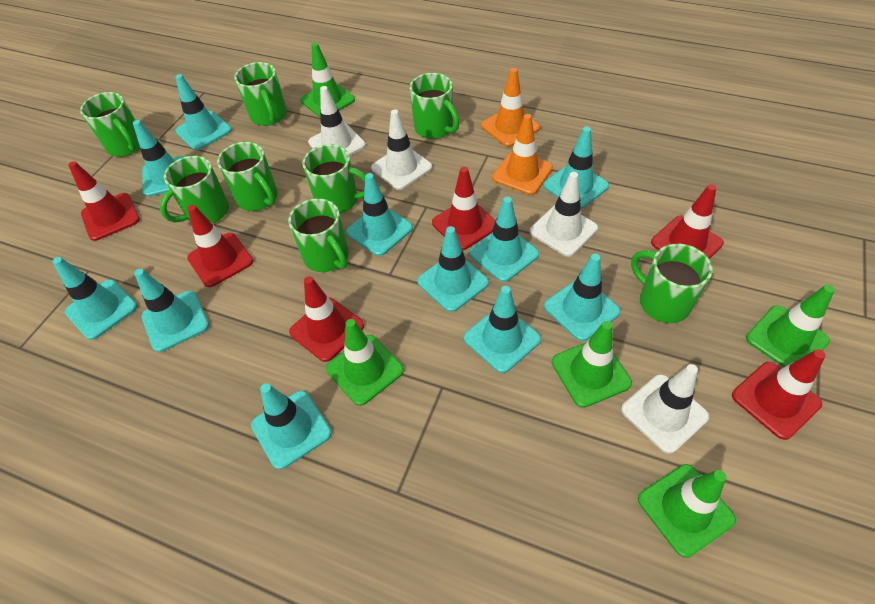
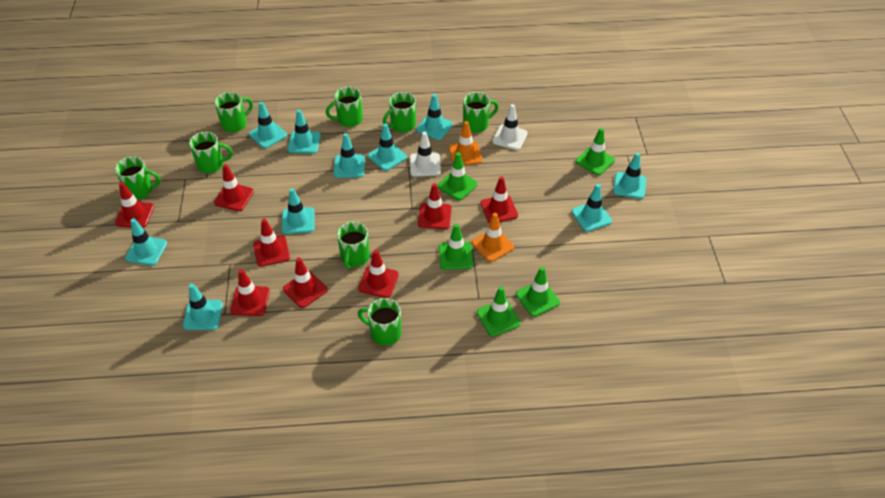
red traffic cone: [68,161,140,241] [187,205,253,287] [289,276,364,362] [432,167,496,250] [651,184,724,259] [732,349,826,440] = 6 -> [115,182,154,228] [214,164,254,211] [230,269,270,316] [253,219,290,267] [283,258,327,308] [358,250,399,298] [418,183,452,229] [480,176,518,223] = 8
turquoise traffic cone: [53,257,137,340] [133,120,187,197] [134,269,209,352] [175,74,232,150] [251,383,332,470] [346,173,413,256] [417,226,489,312] [464,286,541,373] [469,197,539,282] [544,127,609,209] [544,254,621,341] = 11 -> [125,218,167,266] [183,284,223,330] [249,102,287,148] [282,188,315,234] [288,109,321,154] [334,133,365,178] [368,123,407,171] [416,94,453,140] [572,184,612,232] [613,153,647,199] = 10
white traffic cone: [308,86,366,156] [371,109,432,190] [530,172,598,257] [621,364,709,454] = 4 -> [410,132,441,177] [492,104,528,150] = 2

